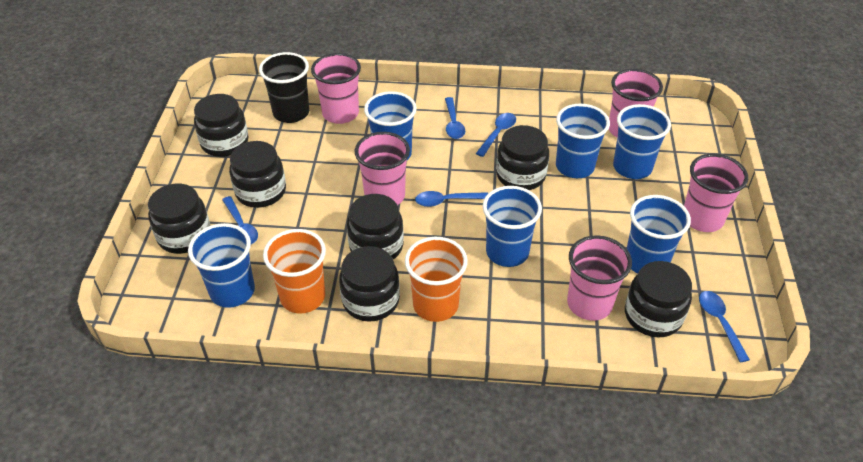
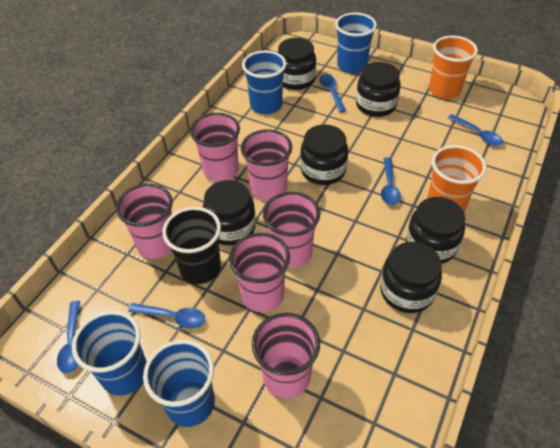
black jar: [148,184,210,254] [194,94,249,157] [229,141,286,208] [339,246,400,322] [347,194,404,259] [496,125,549,190] [625,261,692,337] = 7 -> [203,180,256,245] [278,38,316,90] [300,125,348,185] [356,62,401,117] [380,241,442,313] [406,197,465,264] = 6
blue cup: [188,223,255,308] [364,91,417,160] [483,186,542,267] [556,104,610,178] [613,104,671,179] [627,195,691,273] = 6 -> [72,311,147,396] [143,340,215,427] [242,50,287,114] [335,13,377,73] = 4
pink cup: [311,53,361,124] [355,132,410,205] [567,235,632,321] [609,69,663,137] [684,154,748,232] = 5 -> [116,184,173,259] [190,113,240,182] [229,233,290,312] [241,129,292,201] [252,313,320,398] [263,192,320,268] = 6

